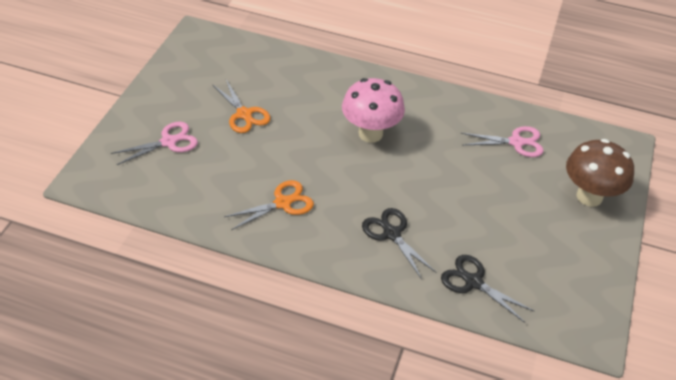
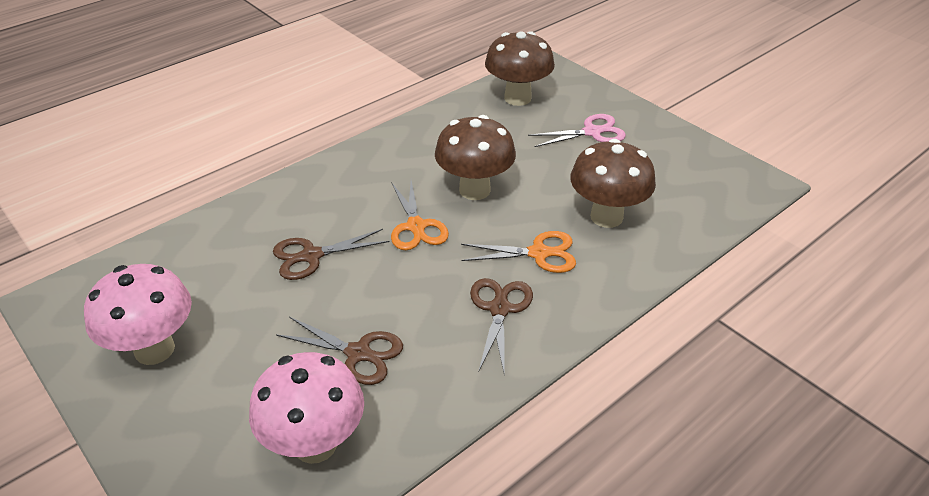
black scissors: [362,208,436,279] [441,255,535,323] = 2 -> none = 0
brown mushroom: [566,139,634,207] = 1 -> [435,115,516,200] [485,31,555,106] [570,139,656,228] = 3
brown scissors: none = 0 -> [273,229,389,280] [276,317,403,385] [470,278,533,372] = 3
pink mushroom: [342,78,405,143] = 1 -> [84,264,192,365] [249,352,364,464] = 2
pink scissors: [111,122,198,165] [461,126,544,157] = 2 -> [528,114,626,147] = 1

